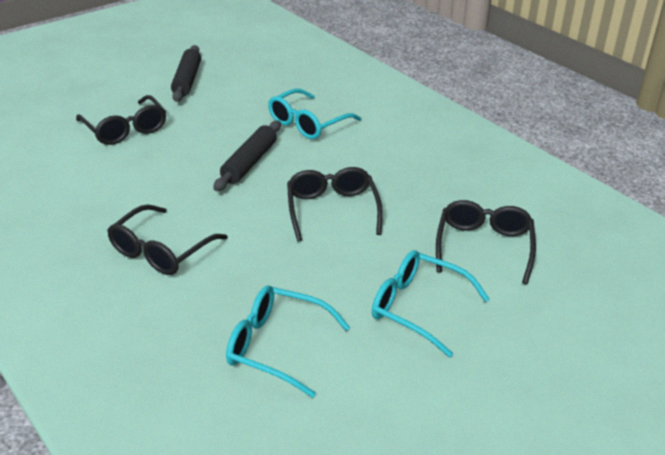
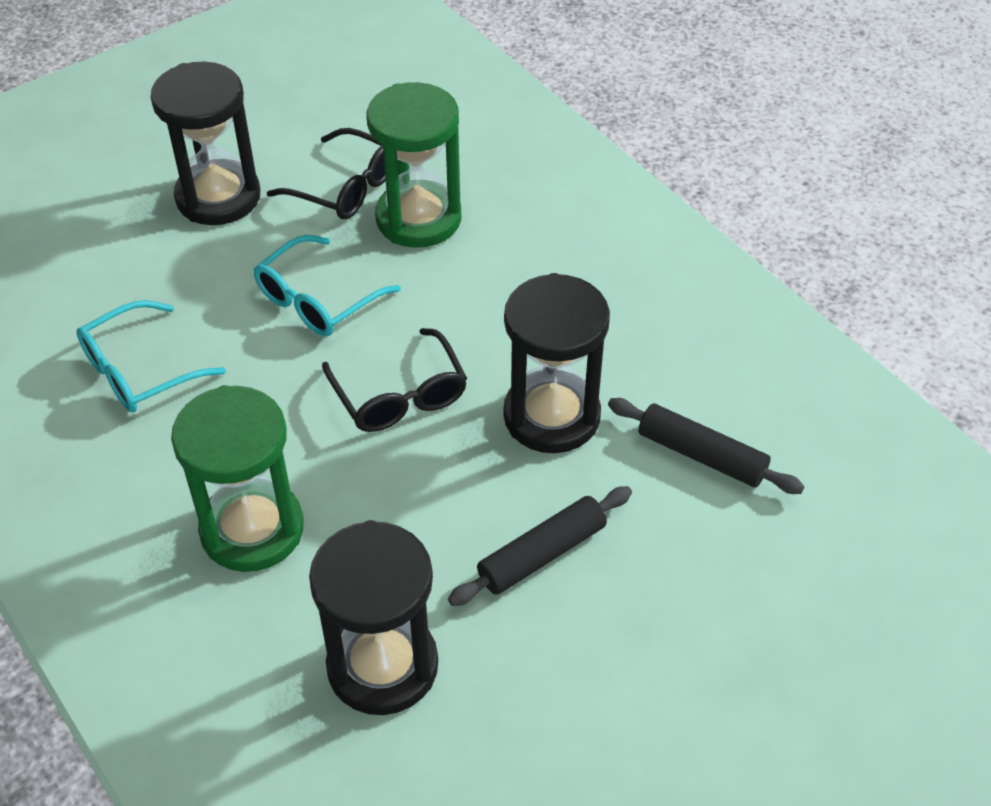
black glasses: [76,95,166,145] [107,205,228,275] [287,167,383,242] [436,200,536,284] = 4 -> [267,128,386,219] [322,328,467,432] = 2
black hourglass: none = 0 -> [151,62,260,225] [309,520,438,715] [503,273,610,453] = 3
green hourglass: none = 0 -> [171,385,304,572] [366,82,461,248] = 2
turquoise glasses: [226,286,350,398] [268,88,361,139] [372,250,489,357] = 3 -> [77,300,226,413] [254,235,401,336] = 2

